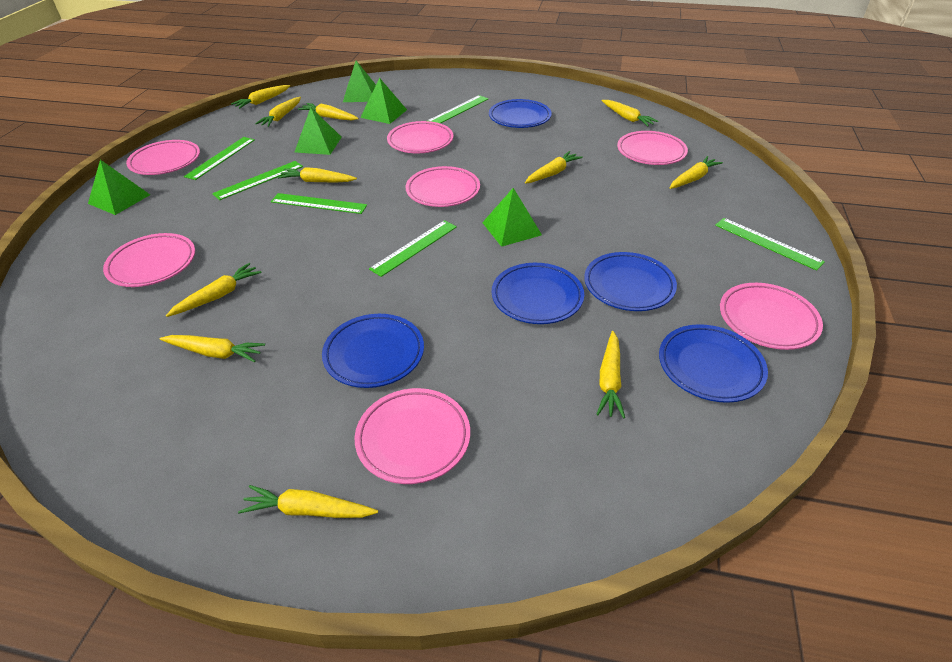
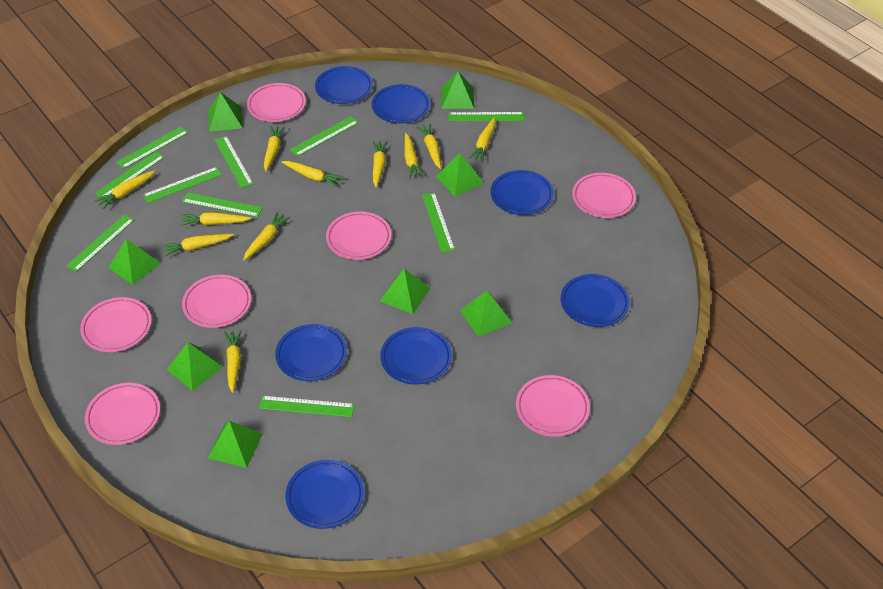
blue plate: [322,314,424,388] [489,99,552,128] [492,263,584,324] [584,252,677,311] [659,324,768,403] = 5 -> [275,324,347,381] [285,460,364,529] [315,66,373,104] [372,84,430,123] [380,327,452,385] [491,170,554,215] [561,274,630,327] = 7
green pyramid: [88,160,150,215] [295,108,342,155] [343,61,376,102] [360,78,407,124] [482,188,542,247] = 5 -> [108,239,161,285] [166,342,223,391] [208,92,243,132] [208,421,262,468] [380,268,430,314] [436,153,483,197] [441,71,474,109] [460,290,512,337] = 8
green ruler: [184,137,255,180] [212,161,303,200] [271,193,367,214] [369,220,457,277] [427,95,488,124] [715,218,825,271] = 6 -> [66,215,134,272] [95,152,165,200] [116,126,189,169] [143,167,222,203] [182,192,263,217] [215,136,253,188] [259,396,355,417] [290,116,359,157] [422,192,455,253] [449,112,524,121] = 10

